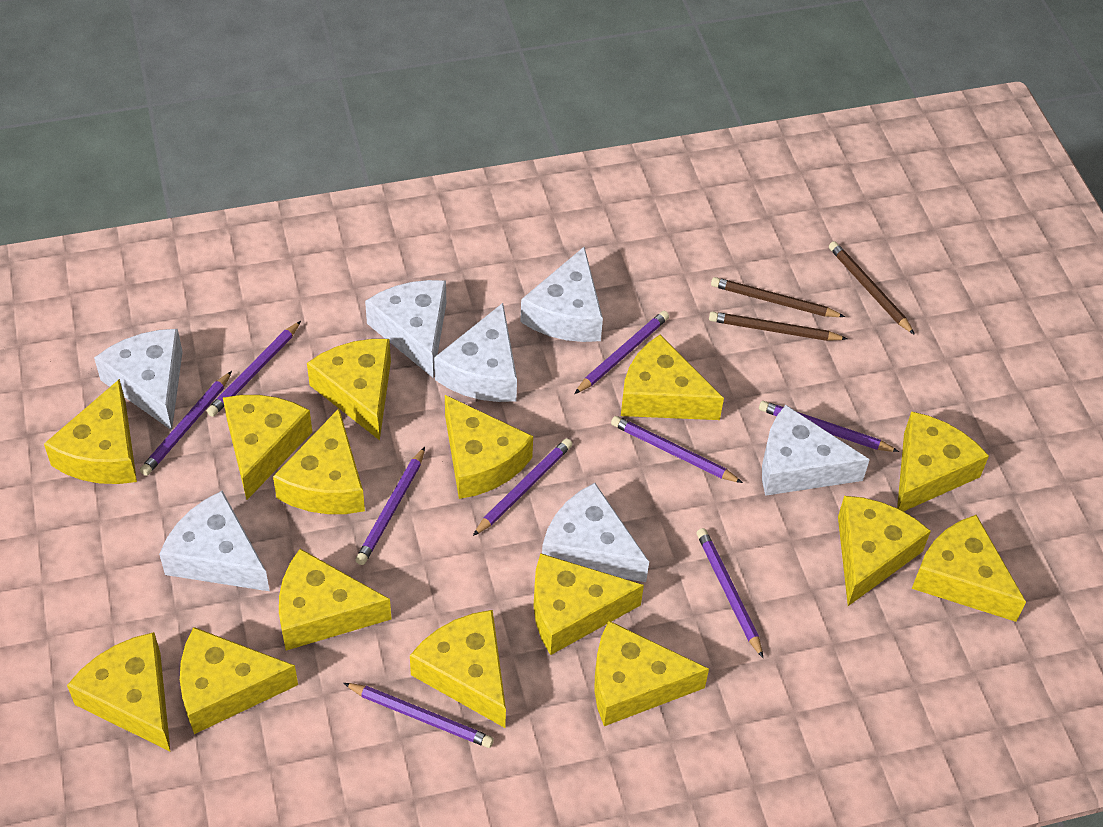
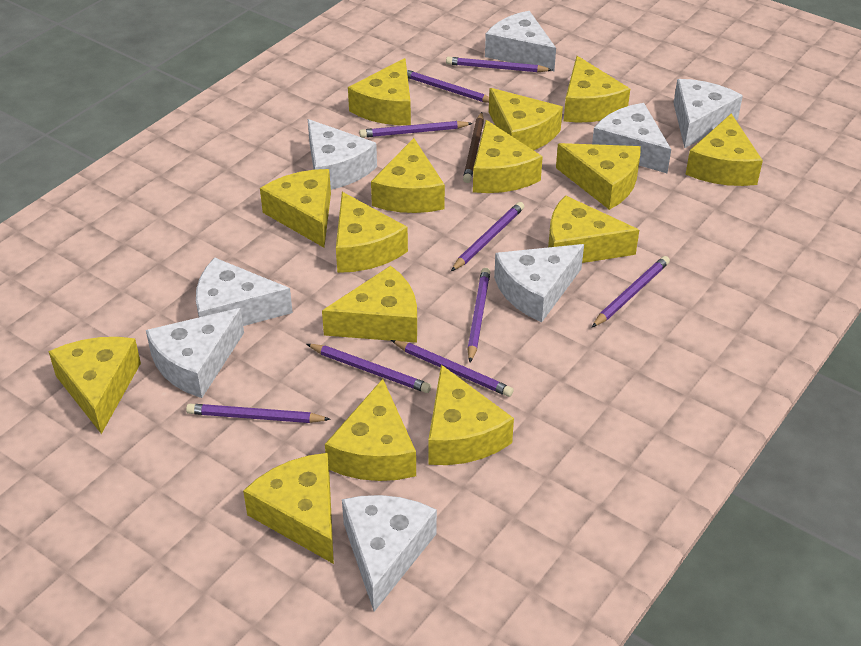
brown pencil: [709,312,847,341] [711,277,845,317] [829,241,915,335] = 3 -> [463,112,484,183] = 1
white cheese: [94,329,183,430] [159,491,270,591] [365,280,446,378] [434,303,517,402] [520,247,603,342] [542,483,649,582] [762,405,870,496] = 7 -> [146,308,244,398] [196,257,293,326] [308,119,377,190] [342,495,437,612] [485,11,556,71] [494,244,584,322] [592,103,671,173] [674,79,743,148] = 8

